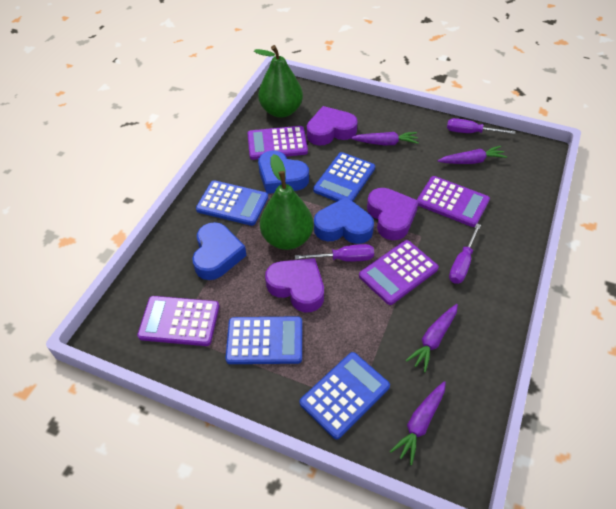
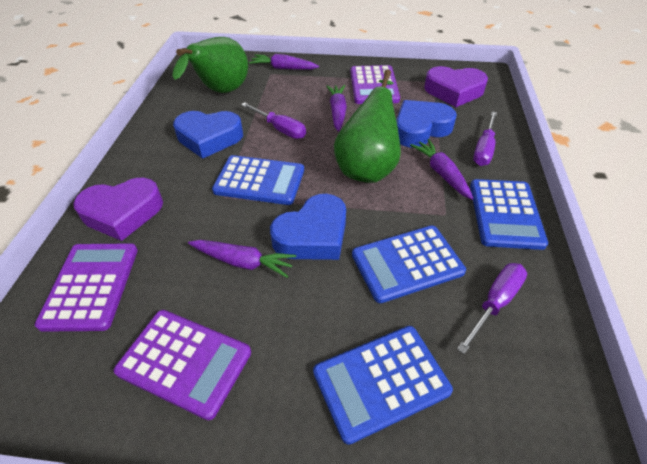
purple calculator: [137,296,219,346] [248,126,308,160] [359,240,439,305] [417,176,490,227] = 4 -> [35,243,138,332] [114,310,251,420] [350,65,400,104] = 3
purple heart: [265,258,324,312] [307,106,358,146] [367,188,419,240] = 3 -> [73,178,163,241] [424,66,488,107] = 2

